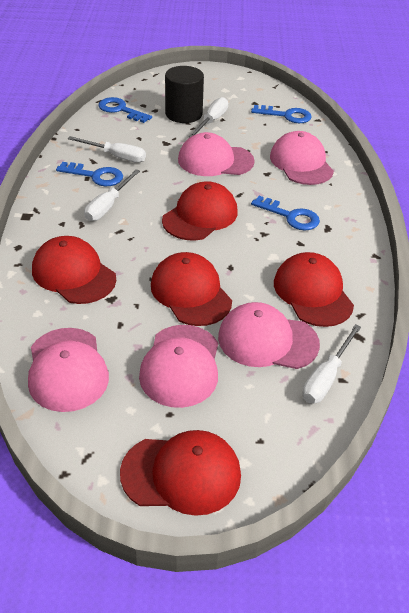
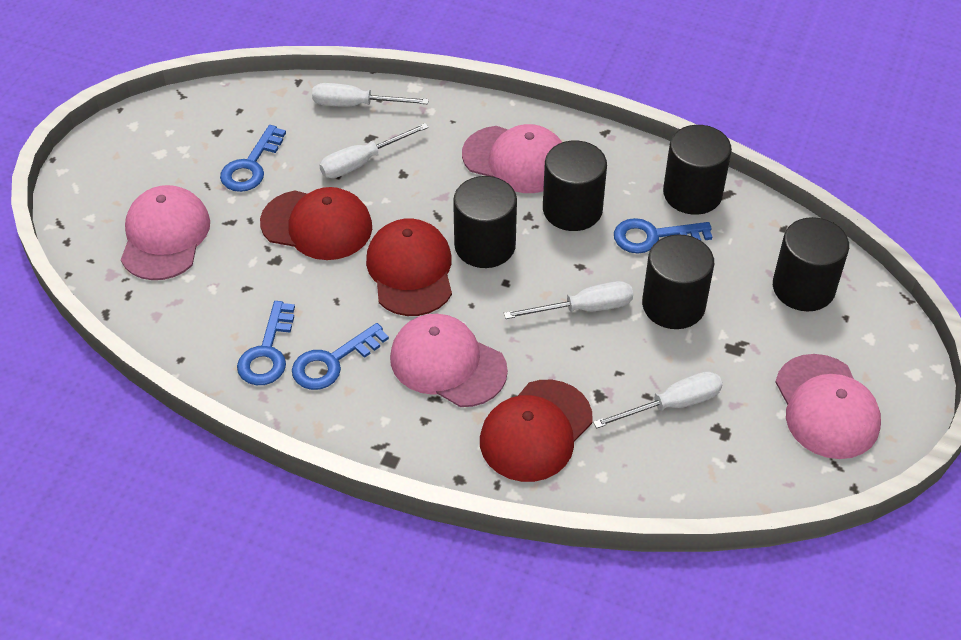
black cylinder: [165,66,204,123] = 1 -> [453,176,517,268] [543,140,607,231] [642,234,714,329] [663,125,732,215] [773,217,849,311] = 5
pink cap: [28,328,109,412] [139,325,218,408] [178,132,255,176] [218,302,320,369] [270,131,334,185] = 5 -> [121,185,210,280] [390,314,508,407] [462,124,562,193] [775,354,881,459] = 4
red cap: [32,236,116,304] [120,430,241,516] [151,252,232,326] [162,181,238,241] [274,252,354,327] = 5 -> [260,187,372,260] [366,218,452,316] [480,380,592,482] = 3

